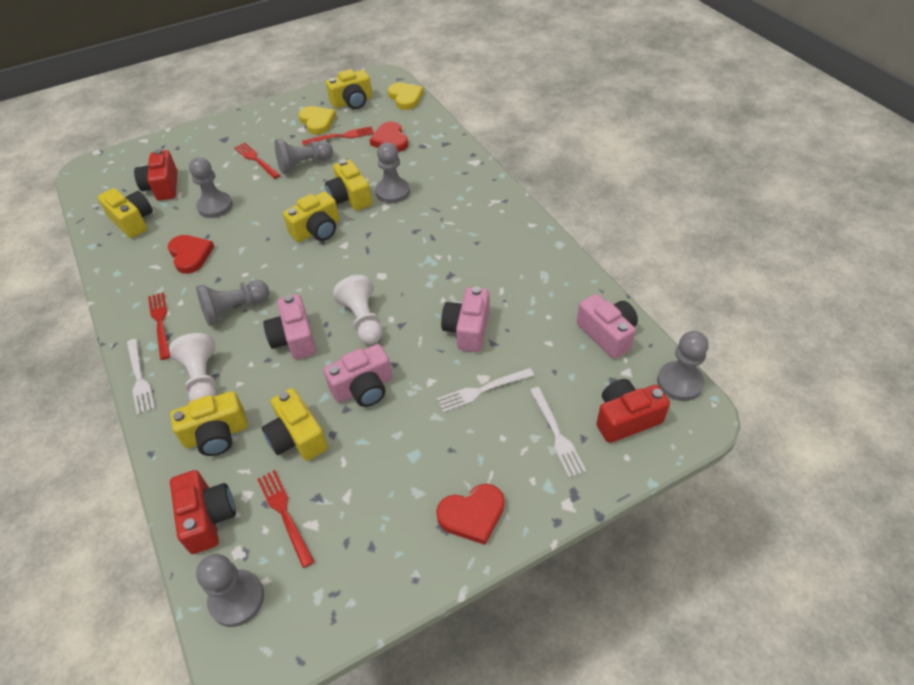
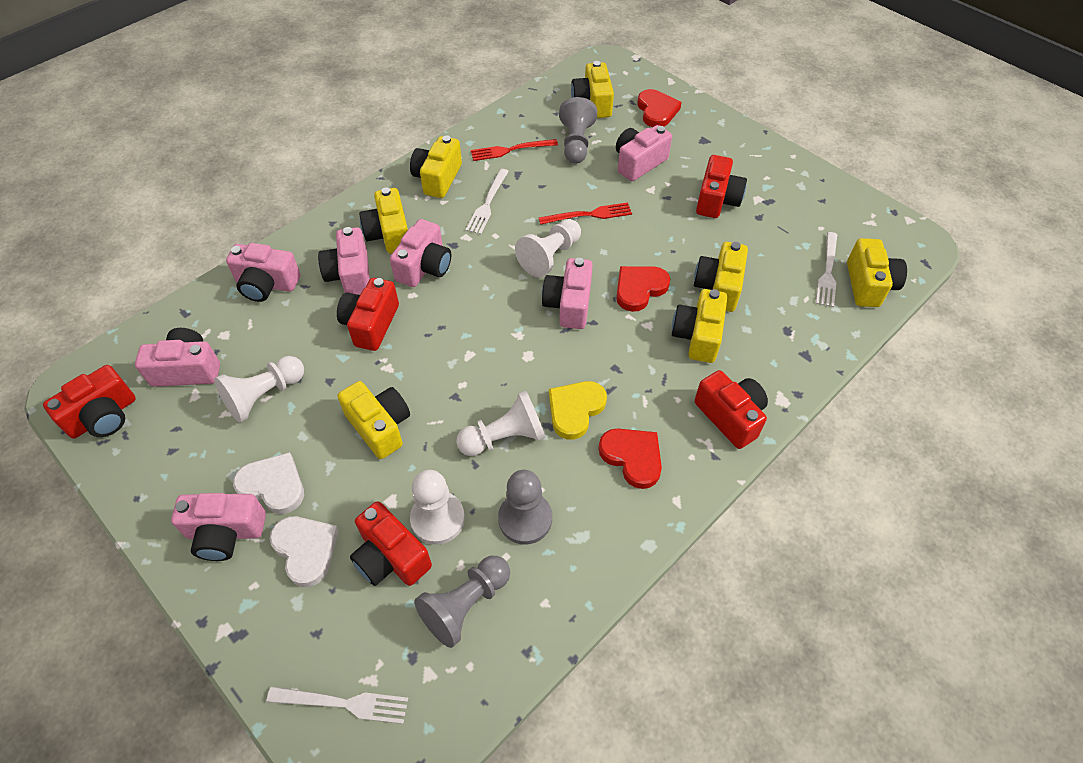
grey pawn: [189,157,233,218] [196,280,269,326] [196,554,264,627] [275,139,333,174] [375,142,410,203] [657,331,709,401] = 6 -> [415,556,510,648] [498,470,552,545] [559,97,597,164] = 3
pink camera: [263,294,316,359] [324,344,392,407] [441,287,489,352] [577,294,638,359] = 4 -> [135,328,220,387] [171,493,266,561] [226,243,301,302] [318,227,370,295] [390,219,451,287] [542,258,593,329] [616,125,672,181] = 7
red camera: [134,149,177,201] [170,470,236,554] [596,379,670,443] = 3 -> [43,365,136,439] [337,278,399,351] [350,501,432,586] [694,370,768,449] [696,155,747,218] = 5
red fork: [148,292,170,360] [234,142,280,179] [257,470,315,568] [302,126,374,145] = 4 -> [471,139,558,161] [539,203,632,225] = 2
white heart: none = 0 -> [233,452,304,514] [269,516,339,587] = 2
white pawn: [169,333,217,401] [333,275,382,344] = 2 -> [214,356,304,423] [410,470,465,545] [456,390,546,456] [515,219,581,277] = 4
yellow camera: [98,188,153,238] [170,391,248,456] [262,388,328,461] [283,191,339,242] [325,159,372,211] [326,69,372,109] = 6 -> [337,381,410,459] [359,187,408,254] [410,136,462,198] [571,61,614,118] [672,289,727,363] [694,242,748,312] [847,238,907,307] = 7
yellow heart: [298,106,336,134] [388,83,424,110] = 2 -> [549,381,607,440] = 1

